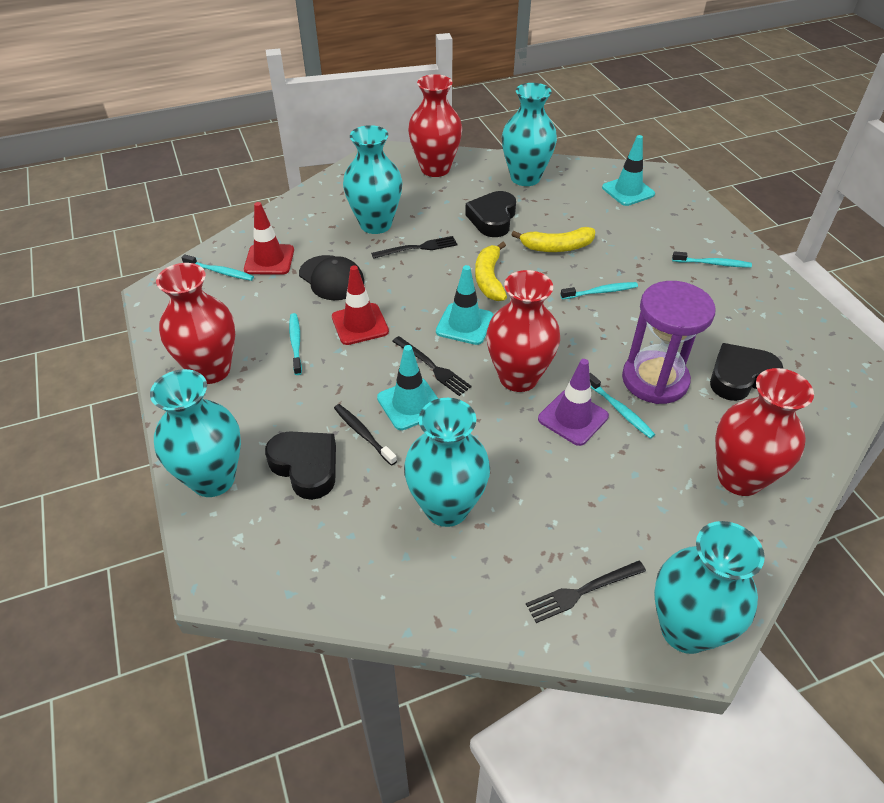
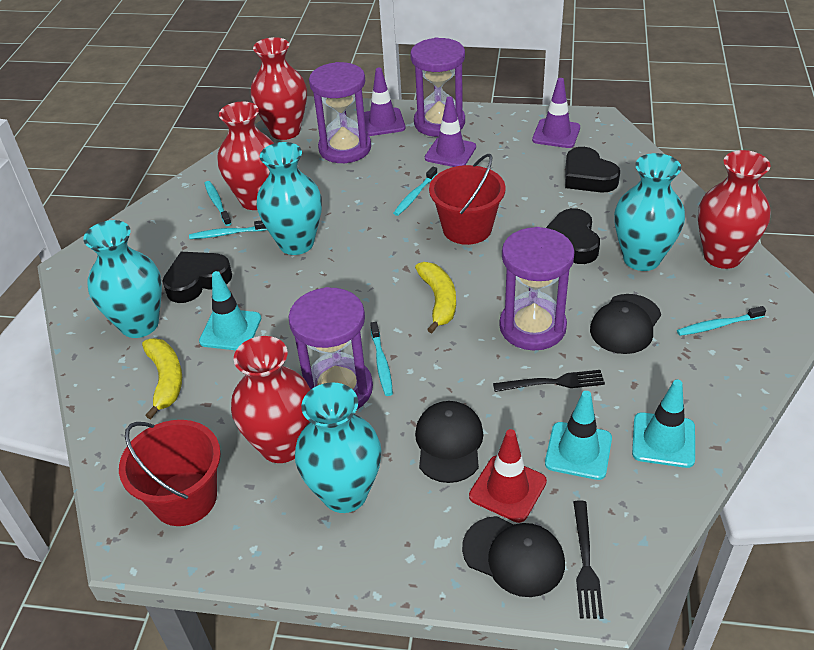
black cap: [299,255,364,300] = 1 -> [415,401,484,483] [462,516,565,597] [590,294,661,354] = 3
black fork: [371,236,457,259] [392,336,472,396] [526,561,646,623] = 3 -> [493,370,605,392] [573,500,604,619] = 2
black toothbrush: [334,404,397,466] = 1 -> none = 0
purple hourglass: [622,281,716,404] = 1 -> [289,287,373,409] [309,62,371,163] [410,37,465,137] [499,227,575,351] = 4
purple traffic cone: [538,359,609,446] = 1 -> [364,68,406,136] [425,96,476,167] [532,78,580,148] = 3
red bucket: none = 0 -> [119,420,221,526] [429,154,506,245] = 2
red traffic cone: [244,202,294,275] [332,265,389,345] = 2 -> [469,429,547,523] = 1
turquoise vase: [150,369,241,497] [343,125,403,234] [404,398,490,527] [502,83,557,186] [654,521,765,654] = 5 -> [83,220,162,338] [256,142,322,255] [295,382,381,513] [614,153,685,271] = 4

